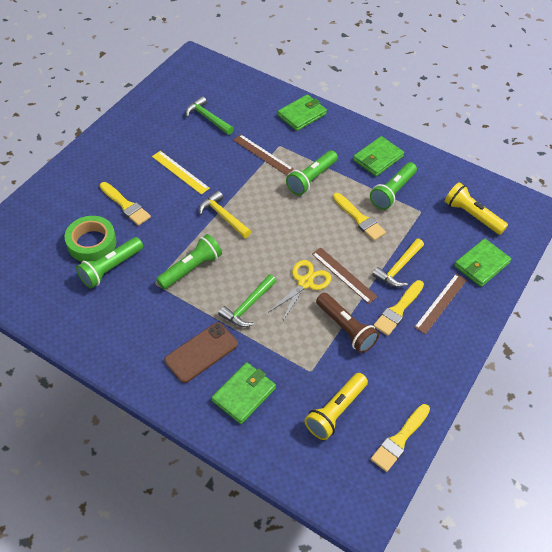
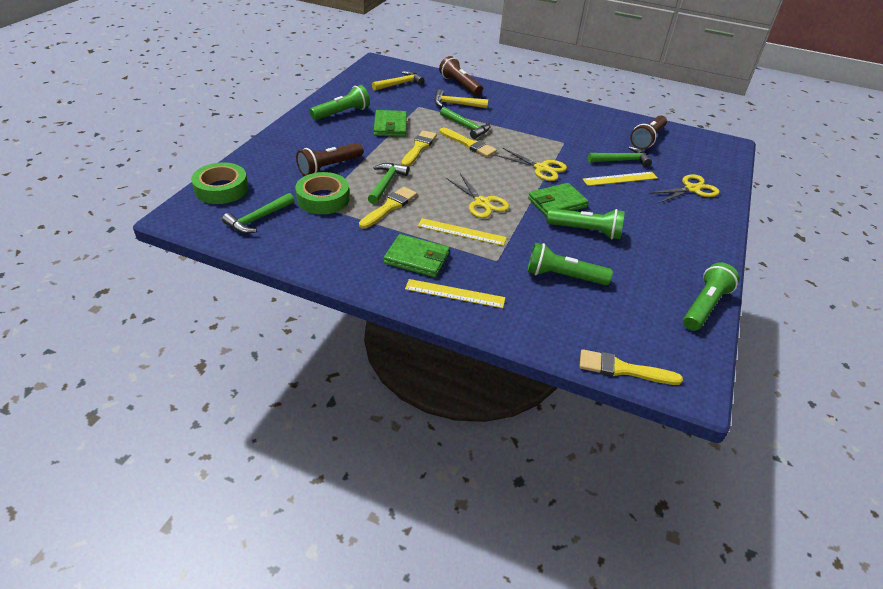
brown flashlight: [316,293,379,353] = 1 -> [296,143,363,176] [439,56,483,96] [630,115,667,149] = 3
brown phone: [164,322,238,383] = 1 -> none = 0
brown ruler: [233,134,294,175] [312,247,378,304] [414,274,467,334] = 3 -> none = 0
green hammer: [186,96,234,135] [218,274,276,327] = 2 -> [222,193,295,234] [368,163,409,204] [440,107,490,139] [588,146,652,167] = 4
green tape: [65,216,116,262] = 1 -> [191,162,248,204] [295,172,349,214] = 2
green wallet: [212,362,276,424] [278,94,327,131] [353,136,404,176] [454,239,512,287] = 4 -> [374,110,407,137] [384,234,450,277] [528,183,589,217] = 3
yellow flashlight: [304,373,368,440] [445,182,508,235] = 2 -> none = 0
yellow ruler: [152,151,210,195] = 1 -> [405,279,505,308] [418,218,507,246] [583,172,658,186] = 3
yellow scissors: [269,260,331,322] = 1 -> [446,173,509,218] [495,148,567,181] [648,174,720,203] = 3

